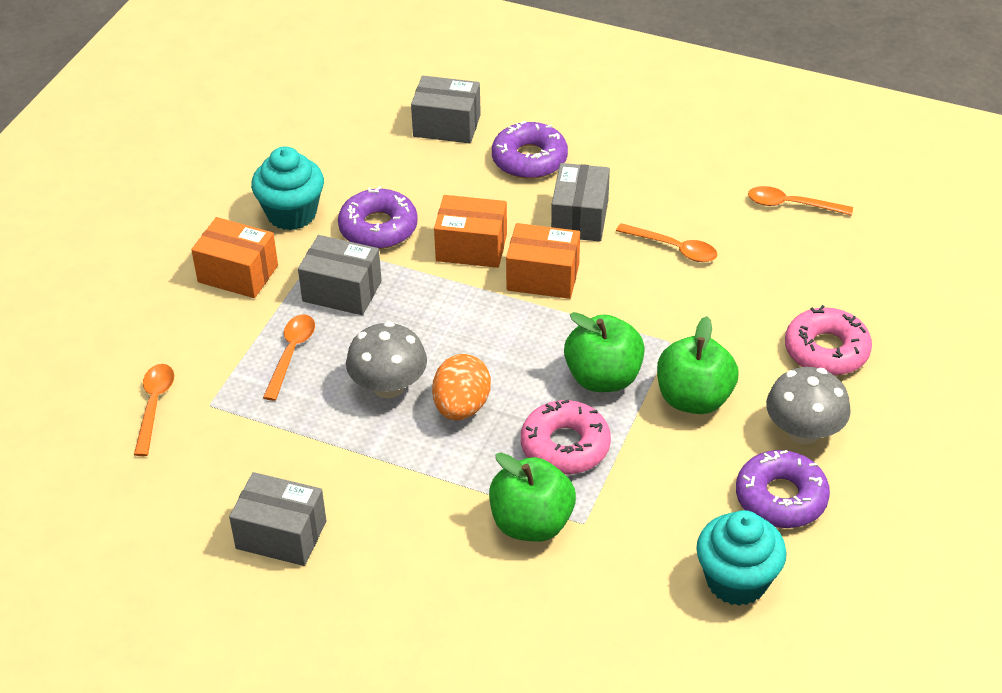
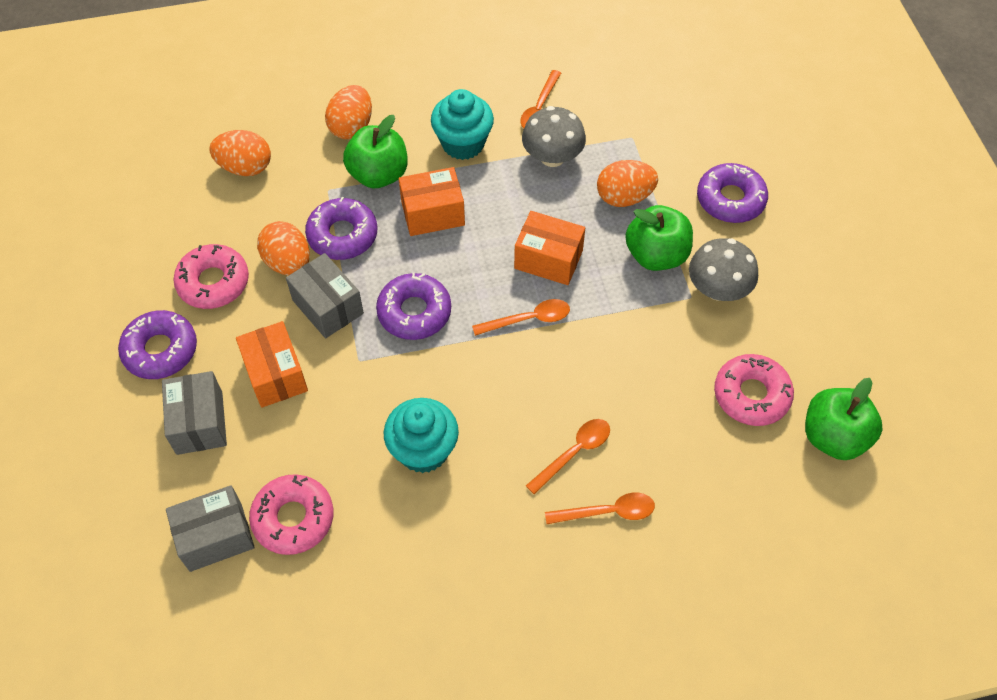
grey box: [229,472,326,566] [298,235,382,315] [411,76,481,144] [551,163,610,241] = 4 -> [162,371,227,455] [166,485,255,572] [286,253,364,338] = 3
orange egg: [432,354,491,420] = 1 -> [209,130,271,176] [257,221,310,275] [325,85,372,139] [597,160,658,207] = 4
pink donut: [521,400,611,474] [785,305,872,376] = 2 -> [173,244,249,309] [249,474,333,555] [714,354,794,426] = 3
purple donut: [338,186,418,249] [492,121,568,179] [736,450,830,528] = 3 -> [118,310,197,379] [305,197,377,260] [376,273,451,340] [697,163,768,223] = 4

